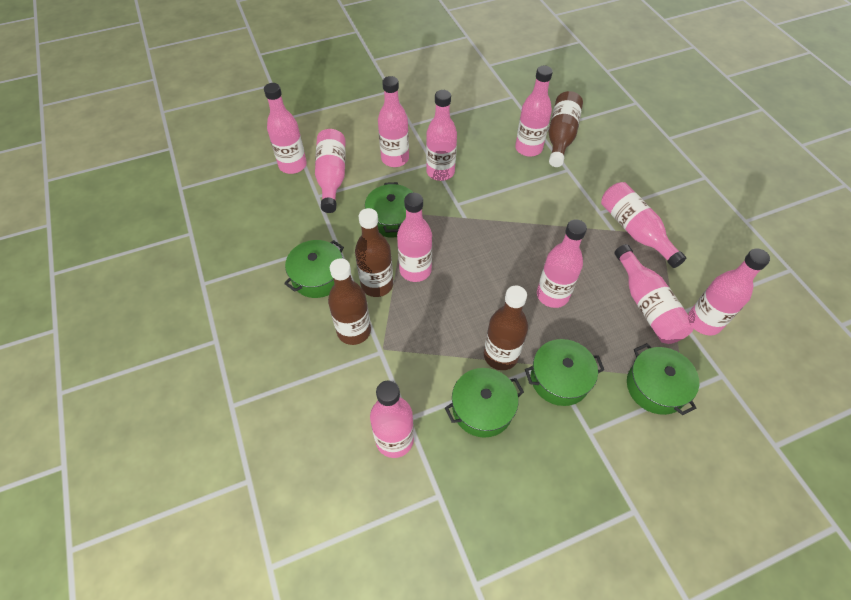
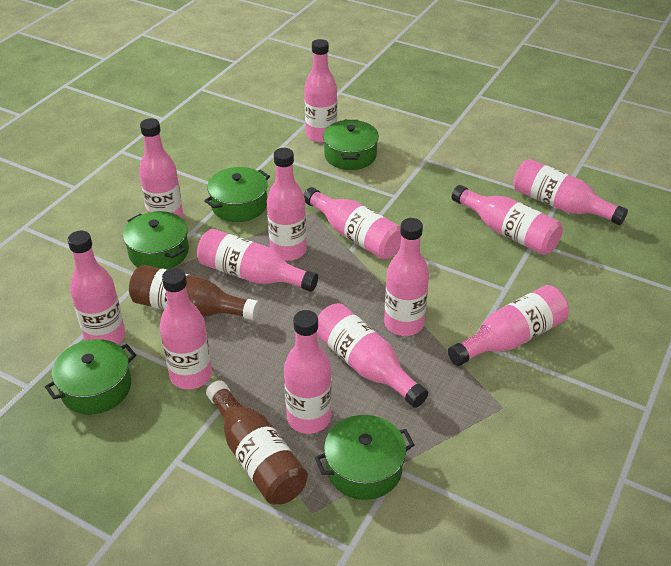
brown bottle: [328,258,371,345] [355,208,393,297] [484,285,528,370] [548,91,583,167] = 4 -> [129,265,259,320] [206,380,308,505] = 2
pink bottle: [264,83,307,174] [315,129,346,213] [370,381,414,458] [378,76,409,167] [397,193,432,282] [426,90,457,181] [515,66,553,157] [537,219,587,308] [601,182,686,268] [615,244,695,344] [688,248,770,335] = 11 -> [68,231,126,344] [139,118,184,219] [160,268,212,390] [197,229,318,292] [267,148,307,261] [284,310,332,434] [304,39,337,142] [304,187,401,259] [317,303,428,408] [384,218,429,336] [448,285,569,366] [452,185,563,255] [513,159,628,225] = 13

